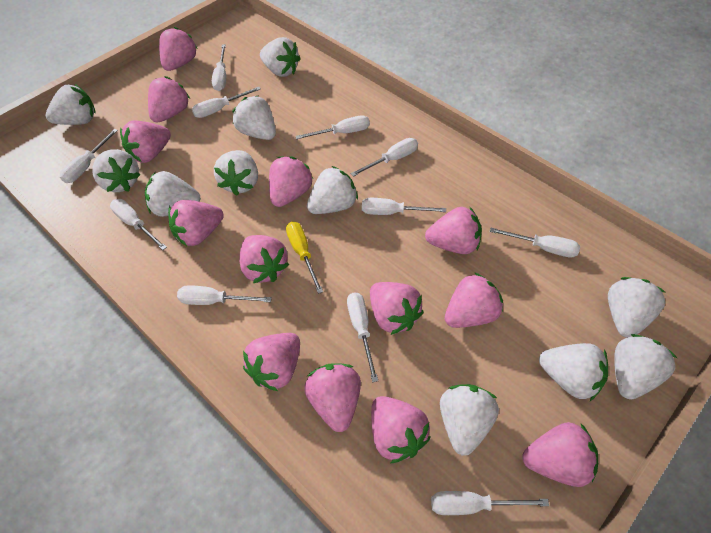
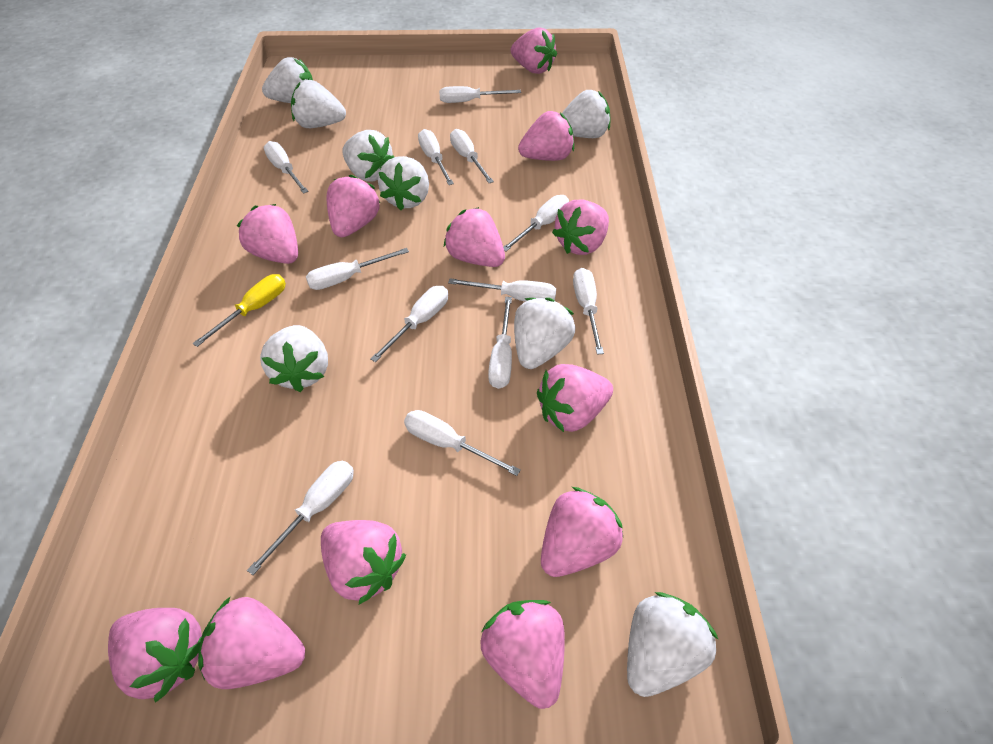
pink strawberry: [120,121,171,163] [148,76,190,122] [159,27,198,71] [168,200,224,246] [239,235,289,283] [243,333,300,391] [269,156,313,207] [304,363,361,432] [370,282,424,335] [371,396,431,463] [425,206,482,254] [445,272,503,328] [522,422,598,487] = 13 -> [108,608,202,703] [198,597,305,689] [237,204,298,264] [321,520,406,605] [326,175,380,237] [444,207,505,267] [481,600,565,709] [510,28,557,74] [518,111,574,161] [537,364,613,432] [541,487,624,577] [552,200,609,255] = 12
white screwdriver: [60,129,118,183] [110,199,167,250] [177,285,272,305] [192,87,261,118] [212,44,226,91] [296,115,370,139] [347,292,378,382] [351,138,418,177] [362,198,446,215] [431,491,549,515] [490,228,580,257] = 11 -> [247,461,354,575] [264,141,309,194] [306,248,409,290] [370,286,448,362] [404,410,521,476] [418,129,454,185] [439,86,521,103] [448,278,556,302] [450,129,494,183] [488,297,512,389] [503,195,569,252] [573,268,604,355] = 12
white strawberry: [46,84,96,125] [93,149,140,192] [145,171,201,217] [214,150,258,196] [232,95,276,140] [260,37,301,77] [307,166,358,214] [440,384,499,456] [539,343,608,401] [608,277,665,338] [614,334,677,400] = 11 -> [260,325,328,392] [262,57,313,103] [291,80,346,128] [342,130,394,181] [378,156,429,210] [514,298,575,369] [562,90,611,138] [627,592,719,697] = 8

